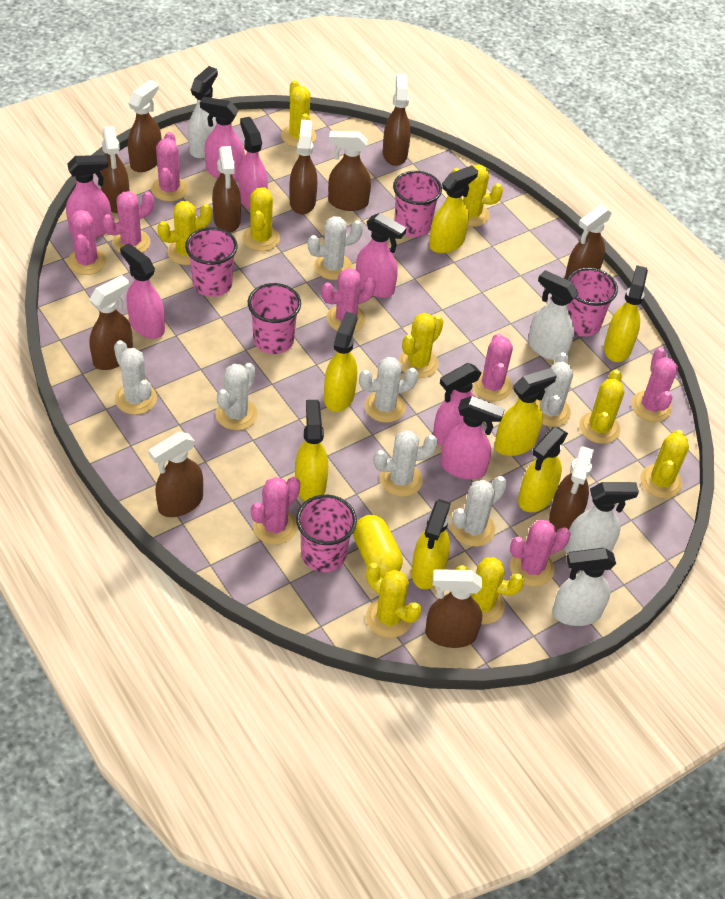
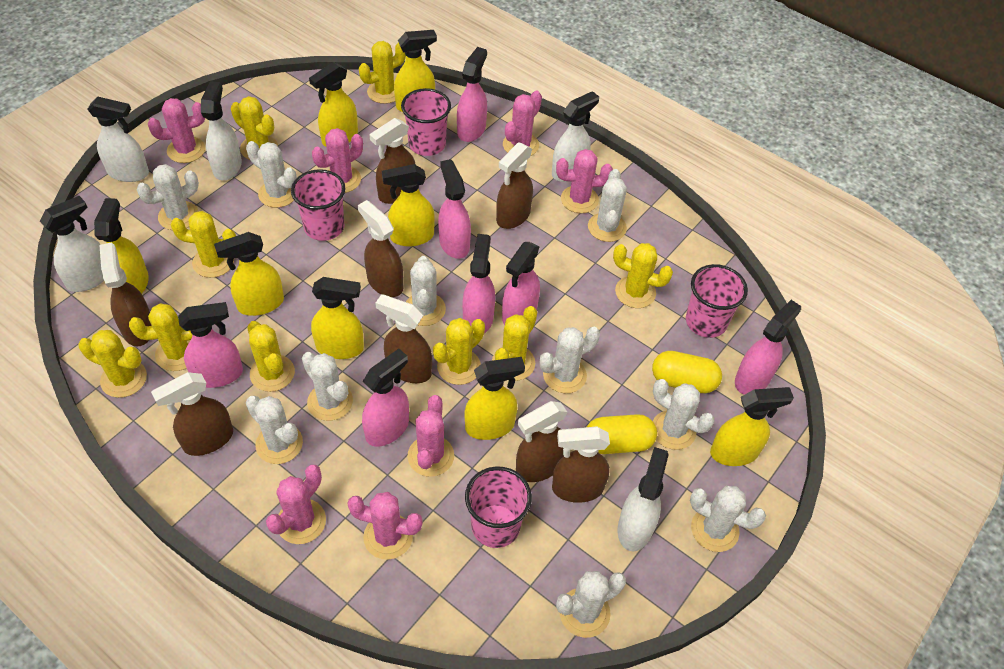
brown spray bottle: [89,275,133,370] [100,126,129,213] [128,80,161,172] [149,432,203,517] [212,146,241,233] [290,120,317,215] [328,131,371,211] [383,73,411,166] [425,569,482,648] [549,446,594,533] [565,205,612,280] = 11 -> [99,242,152,346] [151,372,233,456] [358,200,403,297] [369,118,416,204] [375,294,432,383] [496,142,533,229] [516,401,568,482] [552,426,610,503] = 8
pink cactus: [67,209,107,275] [102,191,154,254] [151,132,188,201] [251,477,300,545] [321,268,376,332] [473,333,513,401] [510,520,571,587] [631,348,678,422] = 8 -> [148,98,205,163] [266,465,326,544] [312,128,363,193] [347,492,423,560] [407,395,454,477] [503,91,542,156] [556,149,613,213] = 7
pink cup: [185,227,237,297] [248,283,301,354] [296,495,357,572] [393,171,442,237] [567,268,618,337] = 5 -> [291,169,345,241] [401,88,451,156] [465,466,532,548] [686,264,748,338] = 4
white cactus: [114,340,157,415] [215,363,258,430] [308,216,363,280] [359,357,418,423] [374,430,438,497] [451,476,507,547] [535,352,573,427] = 7 -> [137,164,199,230] [246,141,297,208] [246,396,303,464] [302,352,353,421] [406,256,446,326] [539,327,600,393] [556,571,626,638] [588,169,627,242] [653,379,715,450] [690,486,766,552] = 10
white spray bottle: [188,66,218,158] [528,270,578,361] [552,548,616,626] [564,482,639,554] = 4 -> [40,196,104,292] [87,96,149,182] [201,81,242,180] [552,91,599,182] [618,447,669,551] = 5
yellow capsule: [353,515,403,578] = 1 -> [587,414,657,454] [652,351,722,393] = 2
yellow spray bottle: [295,400,328,501] [324,312,358,412] [411,499,451,589] [429,165,478,253] [495,368,557,456] [518,427,568,512] [604,265,648,362] = 7 -> [94,198,149,294] [214,232,284,316] [309,62,358,146] [311,277,364,359] [382,164,435,247] [394,30,437,112] [464,357,525,440] [710,387,794,466] = 8

